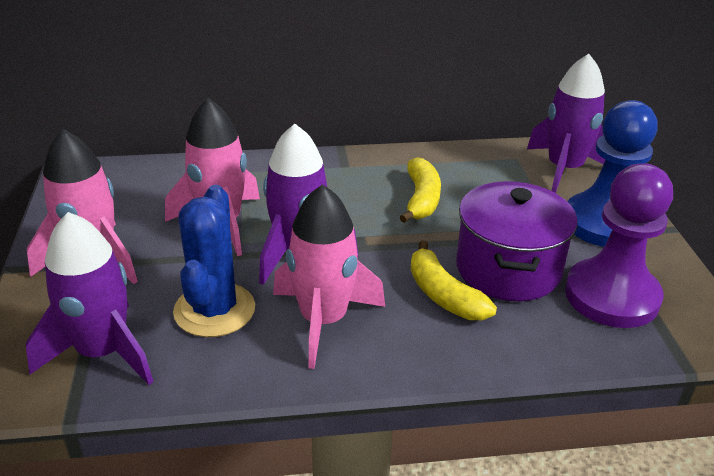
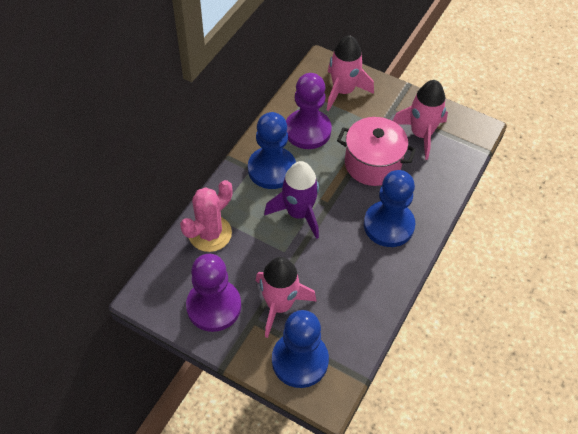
blue cactus: [173,185,255,337] = 1 -> none = 0
blue pawn: [567,100,658,247] = 1 -> [248,112,296,189] [272,310,329,388] [364,170,415,247] = 3
pink cactus: none = 0 -> [180,180,233,252] = 1
pink pot: none = 0 -> [337,117,416,186] = 1
purple pawn: [565,163,673,328] = 1 -> [186,254,241,332] [286,73,332,149] = 2
purple pot: [456,181,577,301] = 1 -> none = 0
purple rocket: [25,212,154,385] [259,124,358,285] [527,54,605,193] = 3 -> [264,161,319,239] = 1
yellow banana: [400,157,441,223] [410,241,497,320] = 2 -> none = 0

